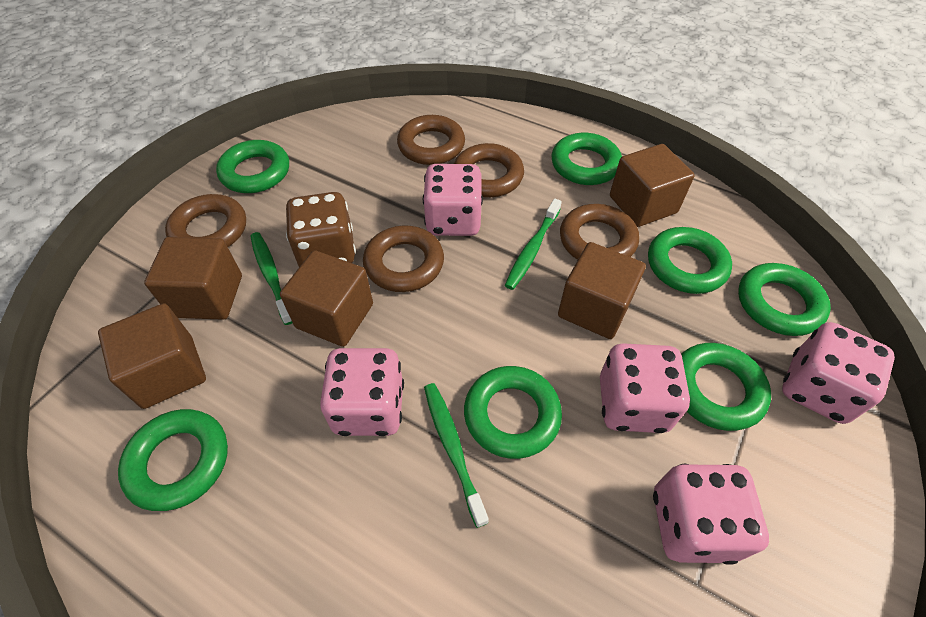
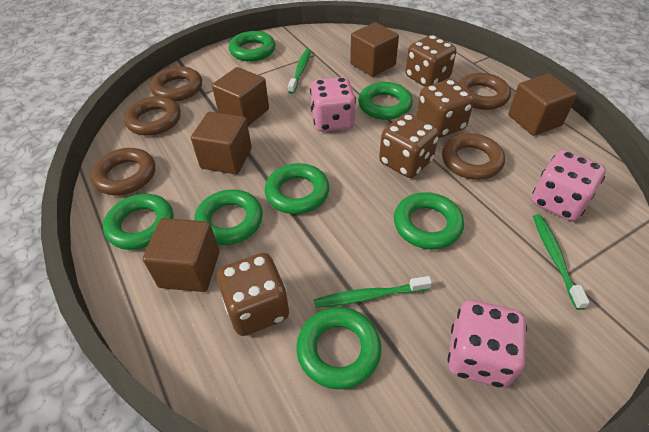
brown dice: [286,192,356,267] = 1 -> [217,253,289,336] [379,113,439,178] [406,35,456,87] [416,79,474,138] = 4
pink dice: [320,348,404,436] [423,164,483,236] [600,343,690,433] [653,464,769,565] [782,322,895,424] = 5 -> [310,77,356,132] [447,300,527,388] [532,150,606,221] = 3

